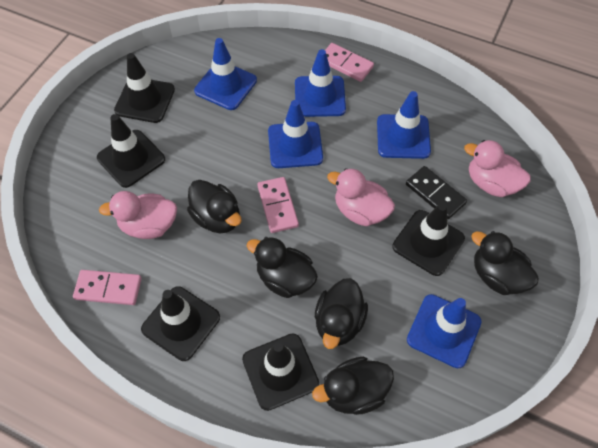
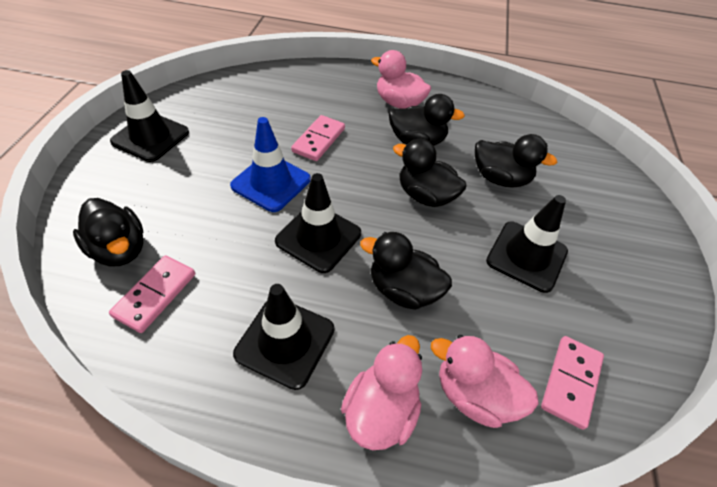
black domino: [406,166,467,219] = 1 -> none = 0
black traffic cone: [97,114,165,188] [114,53,175,123] [141,286,220,361] [242,334,319,411] [392,203,465,276] = 5 -> [110,70,189,162] [233,284,334,390] [275,173,361,273] [486,195,568,293] = 4
blue traffic cone: [194,38,257,110] [268,100,323,168] [295,49,346,117] [377,91,431,159] [407,294,482,368] = 5 -> [230,117,311,212] = 1

